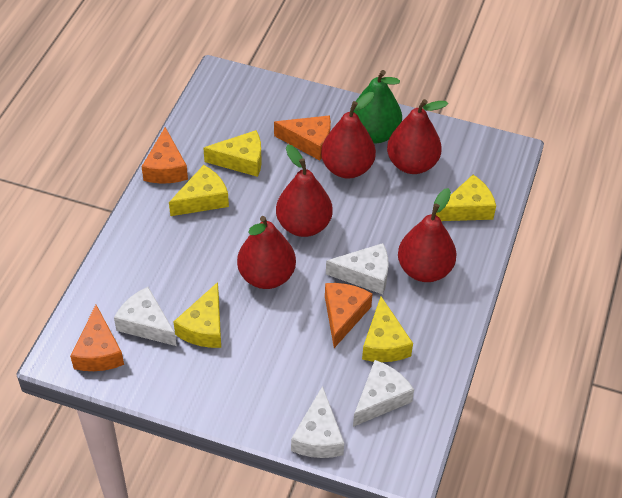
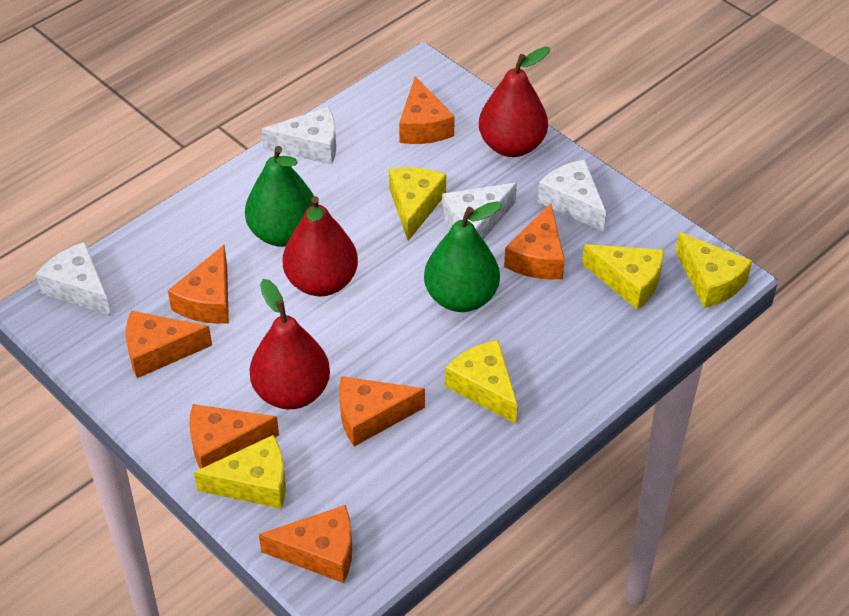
green pear: [354,70,402,143] = 1 -> [245,146,314,247] [424,201,502,312] = 2
orange cheese: [70,305,124,371] [142,127,188,184] [274,115,331,160] [325,283,373,348] = 4 -> [126,311,212,378] [168,245,229,324] [189,404,279,469] [259,505,352,583] [339,376,425,447] [399,76,455,144] [504,204,565,280] = 7
red pear: [237,216,296,289] [276,145,333,237] [321,92,376,179] [387,99,448,174] [398,188,457,282] = 5 -> [249,279,330,409] [283,196,358,297] [479,47,550,157] = 3

